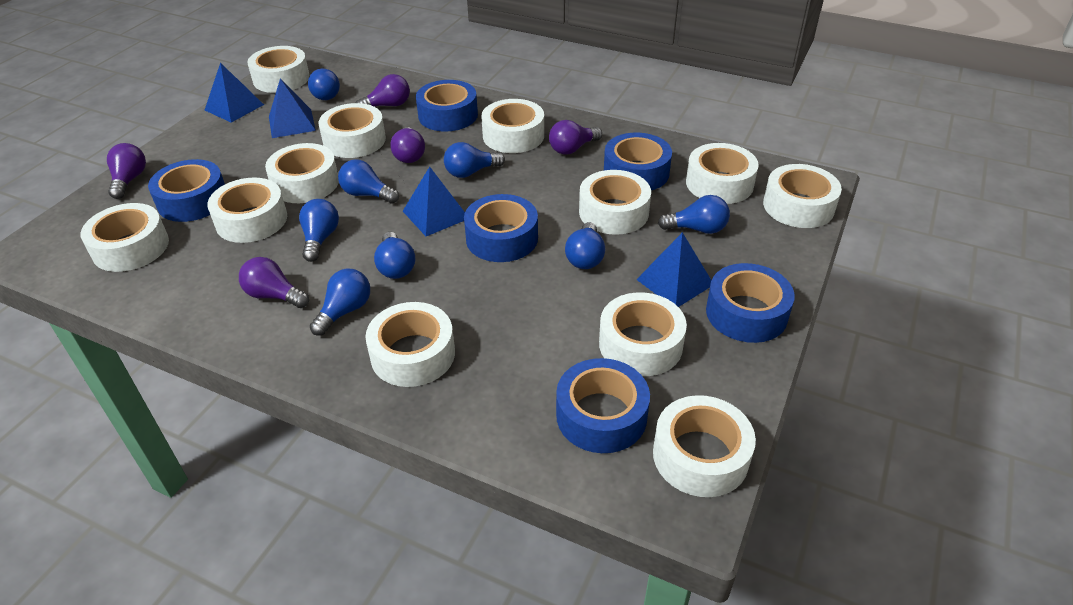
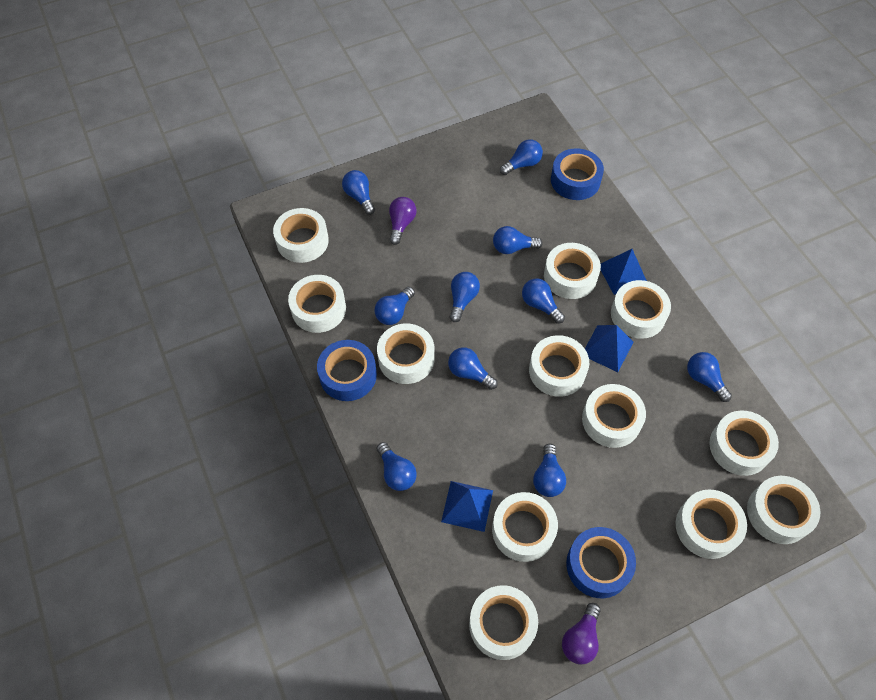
blue light bulb: [299,199,339,262] [308,69,340,100] [310,268,370,336] [338,159,399,204] [374,232,415,279] [444,142,505,178] [565,222,605,269] [658,195,730,234] = 8 -> [342,170,375,215] [374,287,415,325] [377,442,417,491] [448,347,498,390] [449,272,480,322] [493,226,543,254] [500,139,543,175] [522,278,565,323] [533,443,566,497] [687,352,732,402] = 10
blue pyramid: [205,63,264,123] [269,78,316,138] [403,167,465,236] [636,232,711,307] = 4 -> [441,481,493,532] [585,325,633,372] [601,249,647,295] = 3
blue tape: [148,159,225,222] [416,80,478,132] [464,194,538,262] [556,358,650,453] [604,133,672,190] [706,263,795,343] = 6 -> [317,340,377,401] [551,148,604,200] [566,527,636,598] = 3
purple light bulb: [107,143,146,199] [239,257,309,308] [356,74,410,107] [390,127,425,163] [549,120,602,155] = 5 -> [389,197,417,245] [562,603,601,665] = 2

